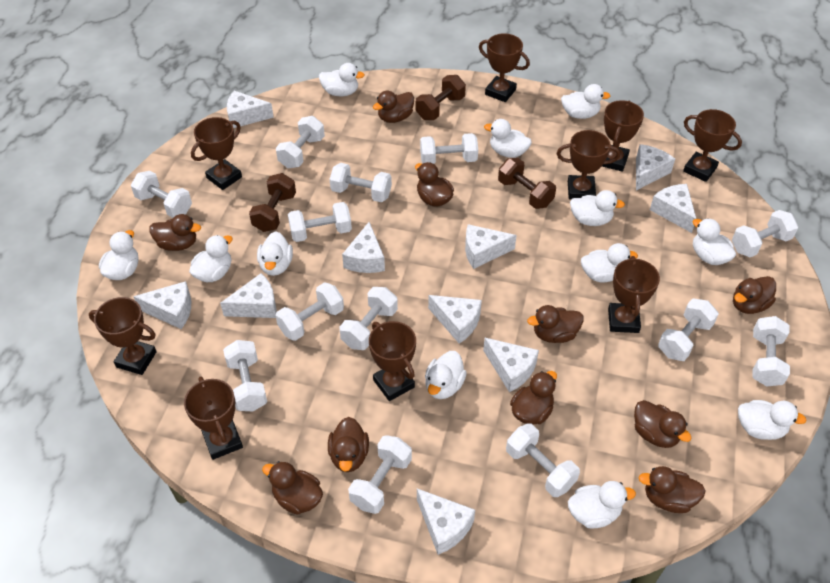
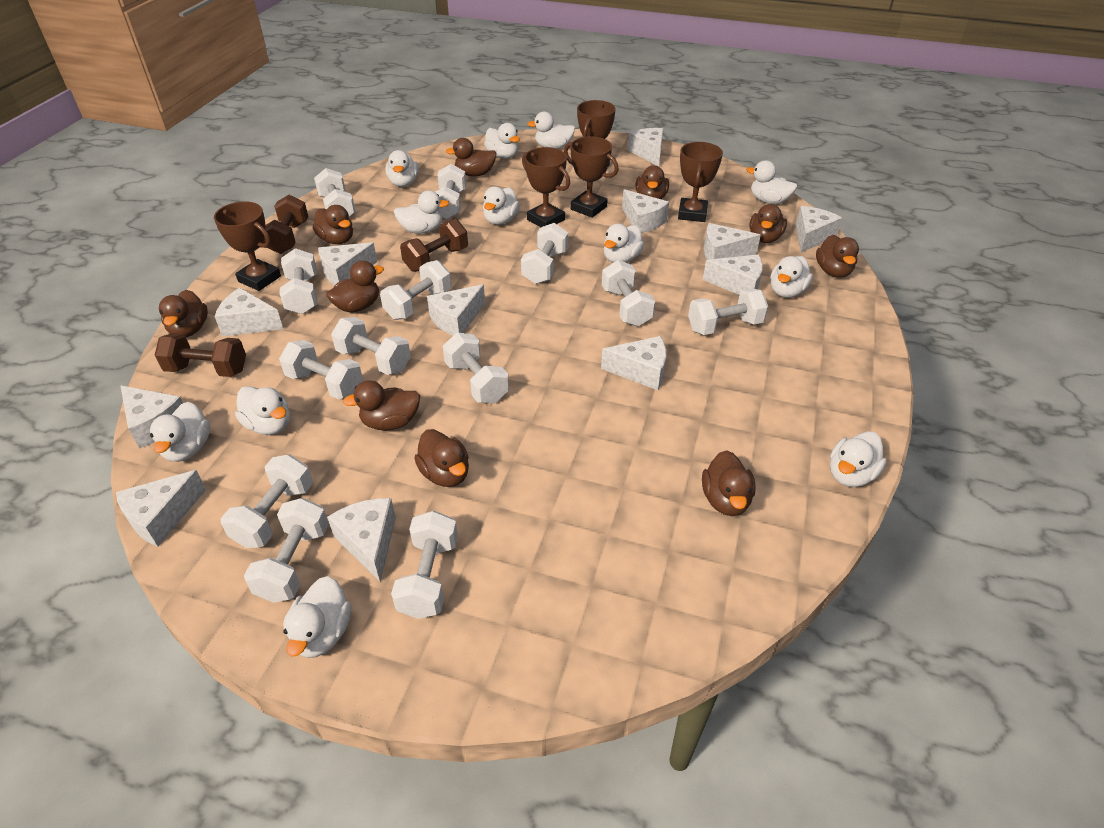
brown trophy: [89,297,157,375] [184,377,243,460] [191,117,242,190] [369,321,416,401] [479,33,530,102] [557,130,620,199] [602,100,644,172] [608,256,660,333] [683,109,742,182] = 9 -> [214,202,281,291] [522,147,570,227] [564,136,619,218] [577,100,615,166] [678,142,723,222] = 5
white cheese: [133,281,191,329] [220,273,277,318] [227,91,274,128] [342,222,385,273] [417,488,475,555] [428,295,482,344] [465,224,517,269] [483,338,539,392] [636,144,675,190] [650,184,697,233] = 10 -> [116,470,206,547] [120,385,183,449] [215,288,283,336] [318,242,377,286] [327,498,396,582] [427,284,485,335] [601,336,666,390] [622,189,669,233] [628,128,664,166] [703,254,763,295] [704,223,761,260] [796,206,842,252] = 12

